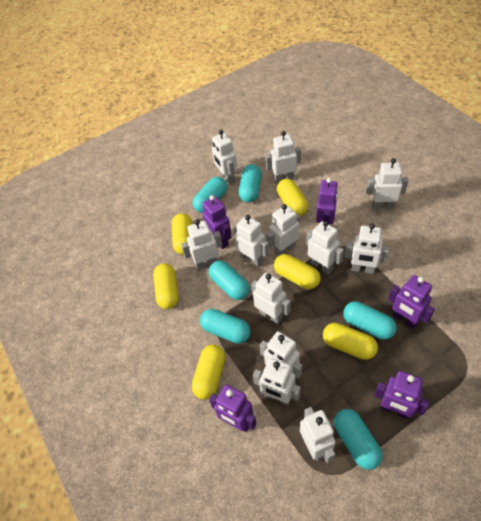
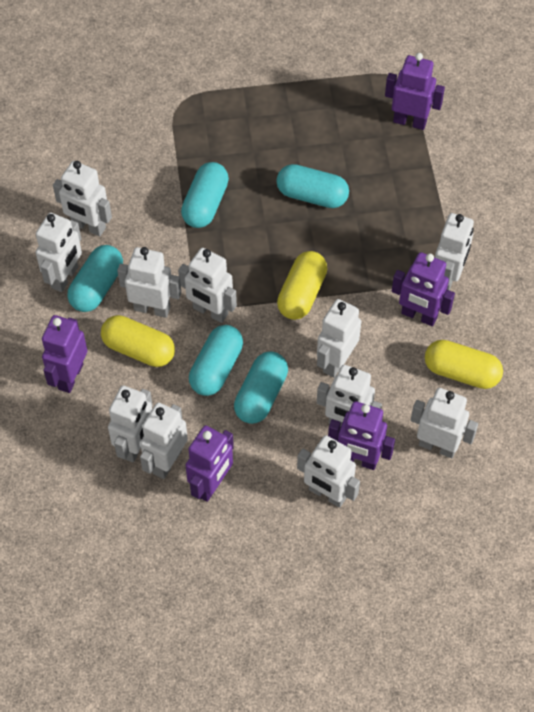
turquoise capsule: [193,177,227,213] [200,309,250,343] [209,260,250,300] [239,164,262,202] [334,409,383,470] [343,301,397,340] = 6 -> [67,245,123,312] [181,162,229,228] [189,325,243,396] [234,351,288,424] [276,164,349,208] = 5
white robot: [181,220,223,270] [212,130,237,184] [234,215,269,267] [251,273,290,324] [253,358,301,405] [259,331,302,378] [265,131,301,184] [266,204,300,256] [300,407,335,464] [306,221,344,274] [345,223,390,274] [367,158,408,210] = 12 -> [36,213,82,292] [53,161,112,236] [108,386,153,462] [117,247,181,318] [140,402,188,479] [178,248,237,323] [297,435,360,508] [317,299,361,377] [317,365,382,428] [411,388,478,458] [435,213,474,290] = 11
yellow capsule: [153,263,179,309] [172,213,192,255] [192,345,225,400] [274,254,321,289] [277,179,308,216] [323,323,378,360] = 6 -> [101,315,175,367] [277,251,327,320] [425,340,503,389] = 3

